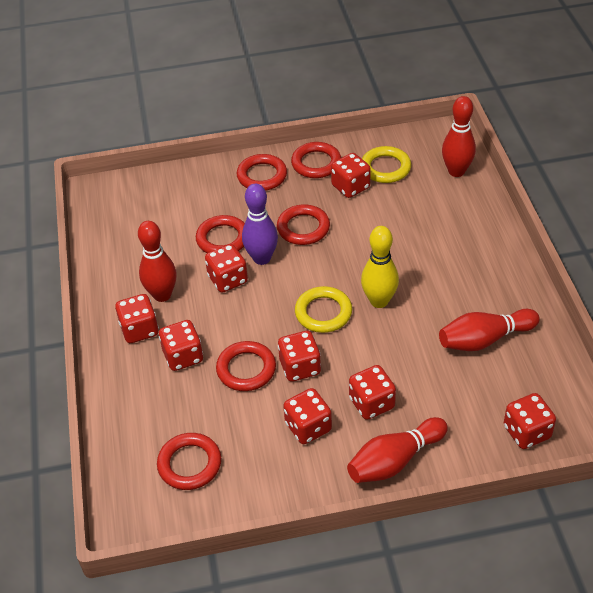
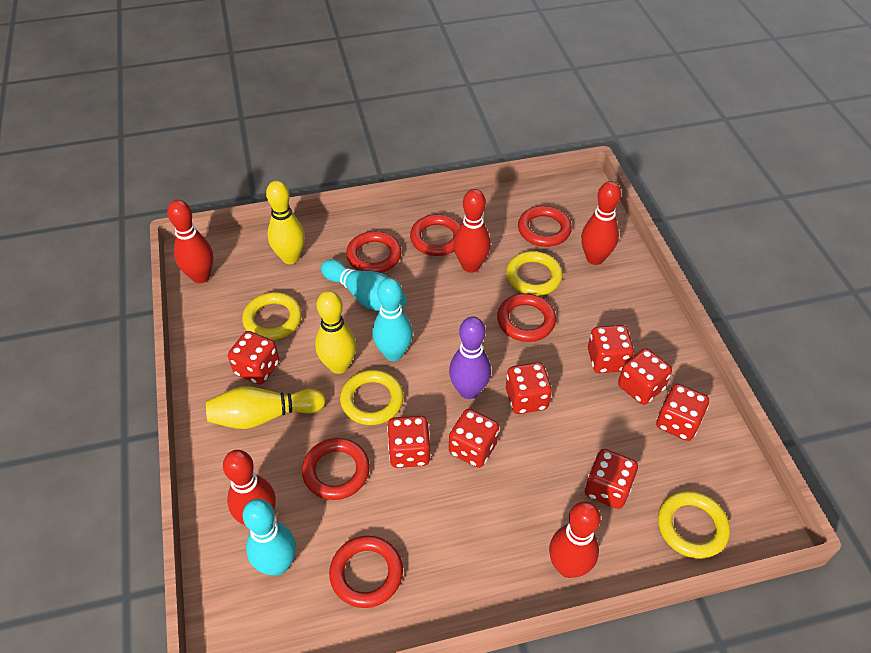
red bowling pin: [138,221,177,302] [347,417,448,483] [439,309,540,351] [442,96,476,177] = 4 -> [167,200,213,283] [223,450,276,526] [454,189,491,273] [549,501,601,578] [581,181,621,265] = 5
turquoise bowling pin: none = 0 -> [243,499,296,576] [321,259,407,311] [372,278,413,361] = 3
yellow bowling pin: [361,226,399,308] = 1 -> [206,387,326,429] [266,181,305,264] [315,291,356,374] = 3
yellow ring: [295,286,352,333] [362,146,411,183] = 2 -> [242,292,302,340] [340,370,404,425] [506,251,563,296] [658,491,730,559] = 4

